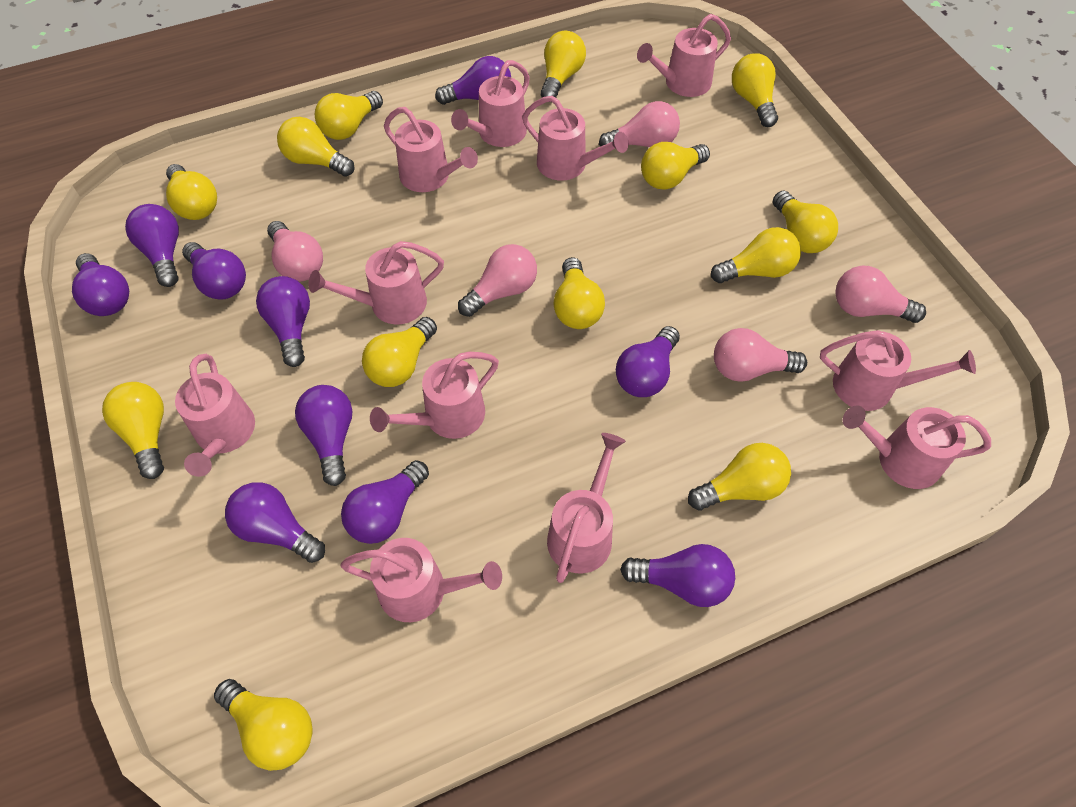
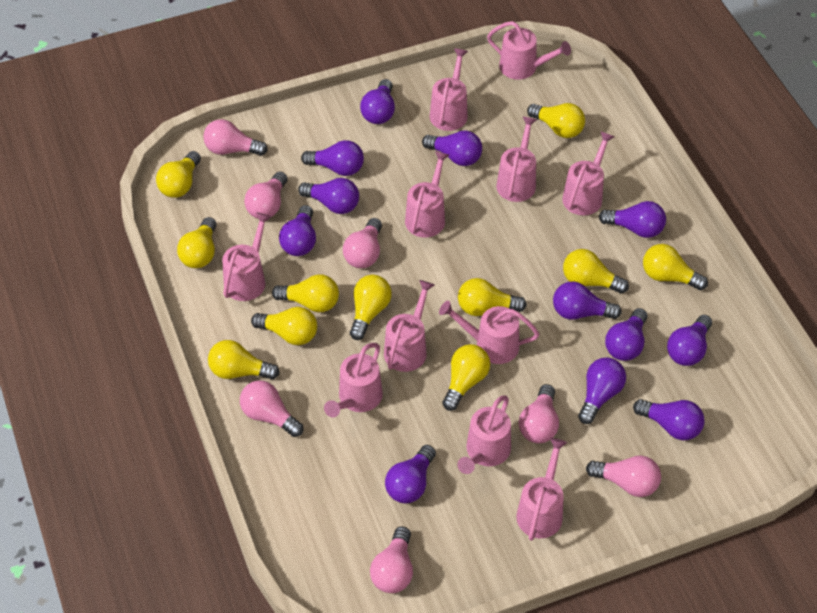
pink light bulb: [267,221,323,282] [458,244,537,317] [599,101,680,147] [714,328,807,382] [835,266,926,323] = 5 -> [203,119,268,156] [240,380,303,437] [244,172,287,219] [343,218,382,268] [370,526,413,593] [519,384,559,443] [586,456,661,497] = 7
purple light bulb: [72,253,129,316] [125,204,179,287] [182,242,246,300] [225,482,325,563] [256,276,310,367] [295,385,352,486] [341,460,429,544] [435,56,511,105] [616,326,680,397] [620,544,735,607] = 10 -> [279,205,316,256] [298,178,359,214] [301,140,364,176] [360,79,395,124] [385,445,436,503] [422,131,482,166] [553,281,622,320] [578,357,626,424] [599,201,666,238] [605,308,647,361] [633,399,704,440] [667,315,712,366] = 12
yellow light bulb: [102,382,164,479] [166,164,217,220] [214,679,313,771] [277,117,355,177] [315,91,383,140] [362,317,437,387] [540,31,586,98] [553,257,605,329] [641,142,710,190] [688,443,791,511] [711,227,801,283] [732,53,778,127] [773,191,838,253] = 13 -> [156,151,201,198] [177,217,217,268] [208,340,280,380] [251,307,317,345] [272,274,339,312] [350,275,391,340] [442,344,490,411] [458,278,527,316] [527,103,585,138] [563,249,629,294] [643,244,708,290] = 11

